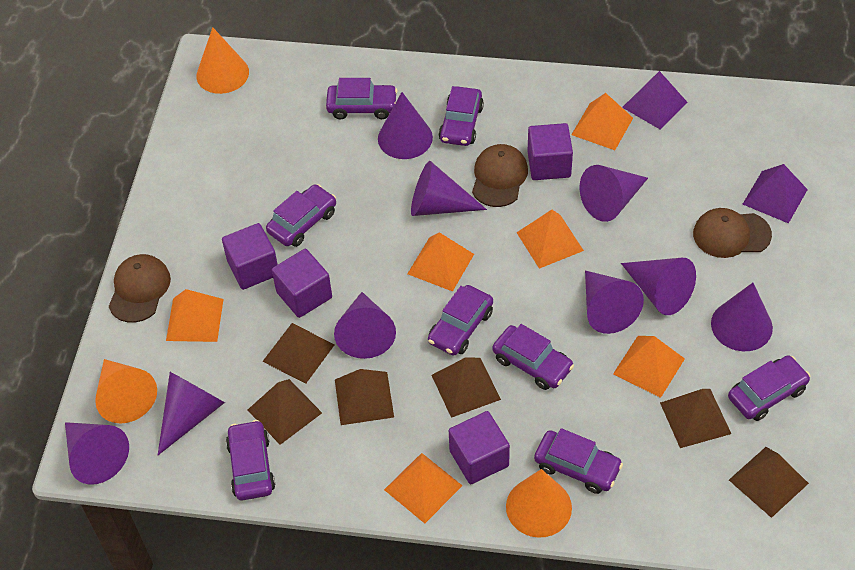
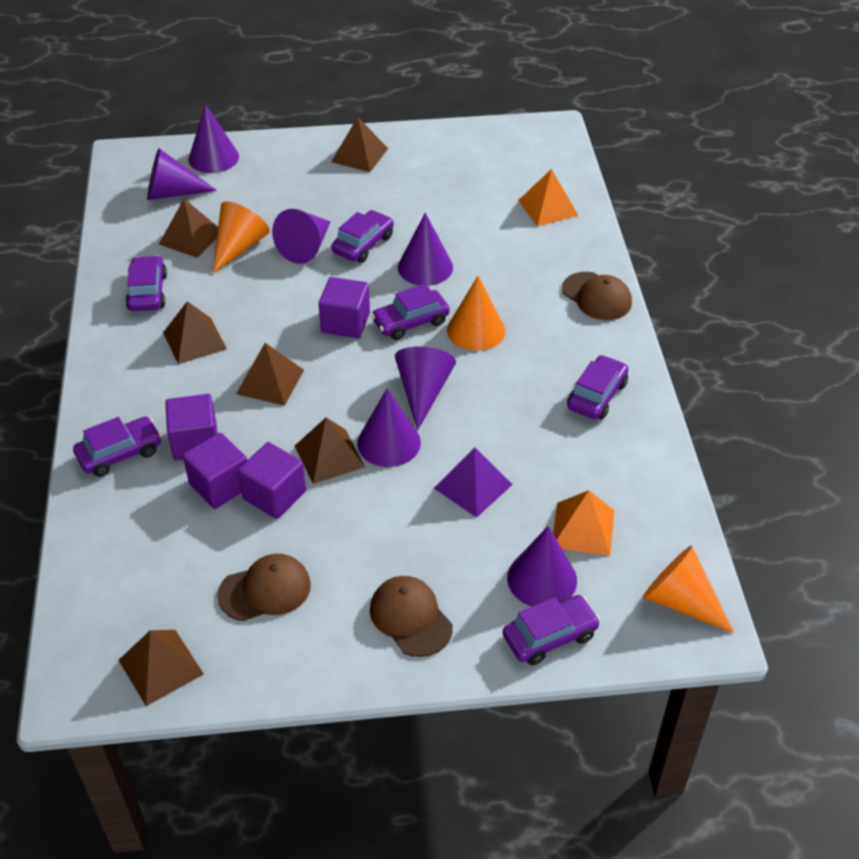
orange pyramid: [166,289,224,342] [384,453,463,523] [407,232,474,292] [516,210,584,269] [571,93,633,150] [613,336,685,398] = 6 -> [518,169,578,226] [553,490,614,556] = 2
purple car: [226,420,275,501] [266,184,336,247] [326,78,397,119] [428,285,493,356] [439,86,484,146] [492,324,574,390] [534,428,623,494] [728,355,810,421] = 8 -> [73,416,162,477] [125,255,167,311] [331,210,394,263] [371,284,450,340] [503,595,600,665] [567,355,629,419] = 6
purple cone: [65,422,129,485] [158,372,225,455] [334,292,396,359] [378,92,433,159] [411,161,487,216] [580,165,648,222] [585,271,644,334] [621,258,696,315] [711,283,773,351] = 9 -> [147,148,217,200] [188,104,239,173] [272,209,331,264] [357,388,421,467] [395,346,456,430] [398,213,453,286] [507,526,577,606] = 7
purple pyramid: [622,71,687,129] [743,164,808,223] = 2 -> [434,448,513,517] = 1

